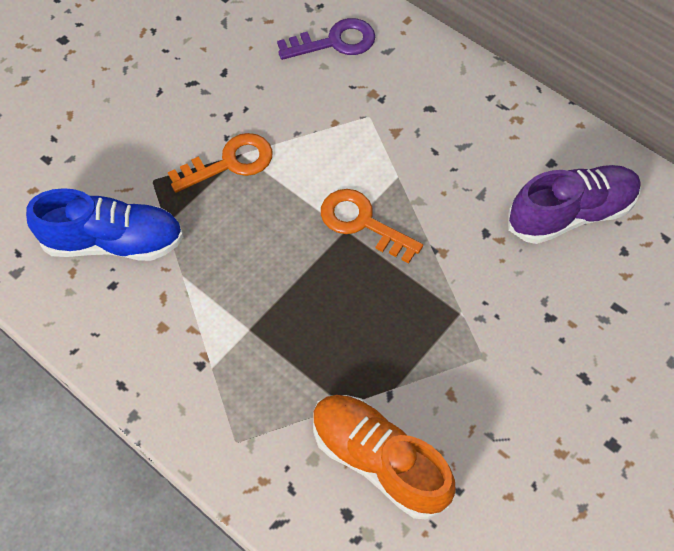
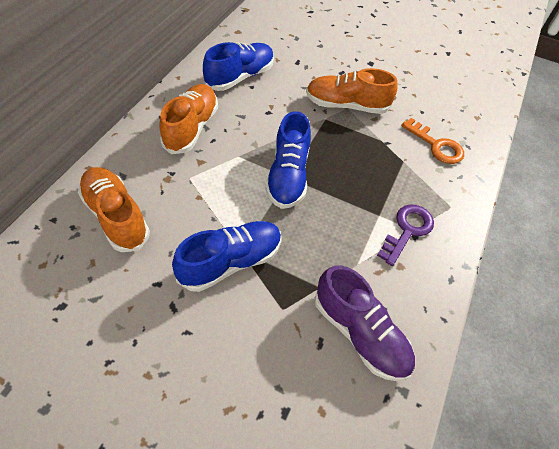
blue shoe: [26,188,183,261] = 1 -> [172,221,282,292] [203,42,274,91] [265,111,311,209] = 3
orange key: [168,133,273,193] [321,189,423,263] = 2 -> [401,118,464,164] = 1
orange shoe: [313,395,456,519] = 1 -> [78,167,150,252] [159,84,218,154] [306,68,397,114] = 3

